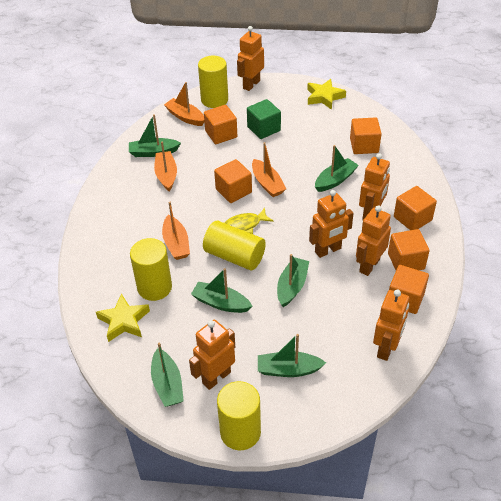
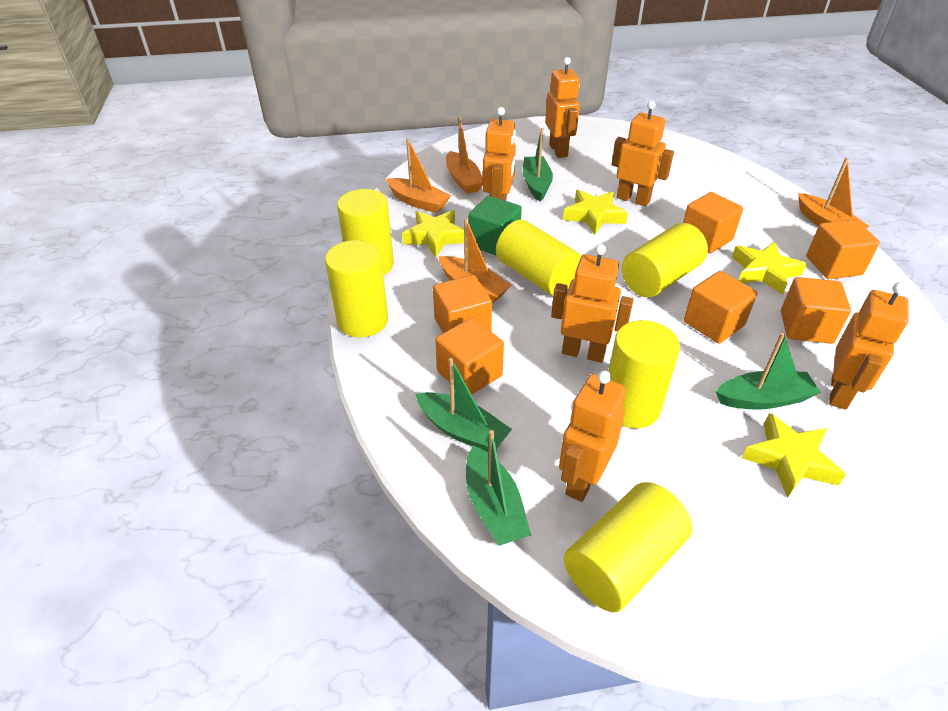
green boat: [129,114,181,157] [151,343,184,407] [191,268,252,313] [258,334,326,377] [277,254,309,307] [315,145,359,192] = 6 -> [415,358,512,453] [466,430,531,546] [523,128,553,201] [716,333,821,410] = 4
yellow cylinder: [130,238,172,301] [198,56,228,108] [203,220,266,270] [217,381,261,450] = 4 -> [325,240,388,337] [337,189,394,275] [496,220,581,296] [564,482,692,612] [608,320,680,428] [622,223,708,297] = 6
yellow fish: [224,208,274,234] = 1 -> none = 0
yellow star: [96,294,150,342] [307,79,346,110] = 2 -> [402,210,464,257] [563,190,628,234] [732,242,807,295] [742,413,846,498] = 4

